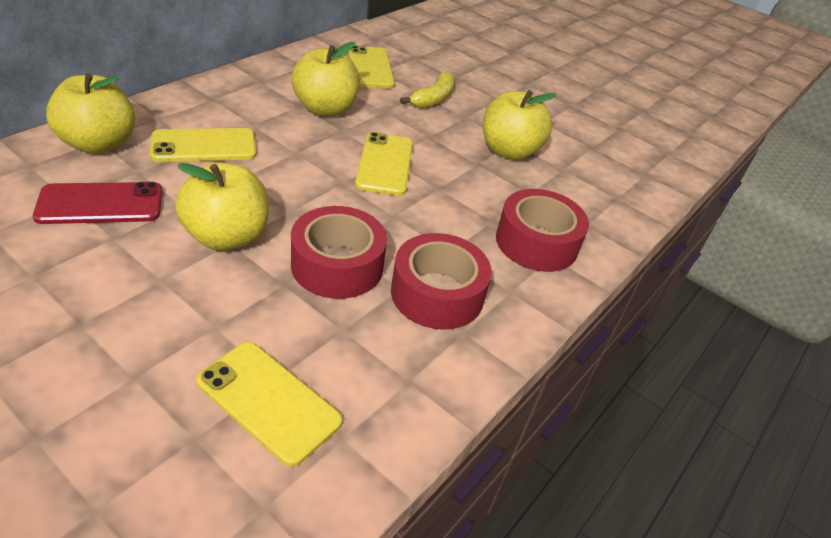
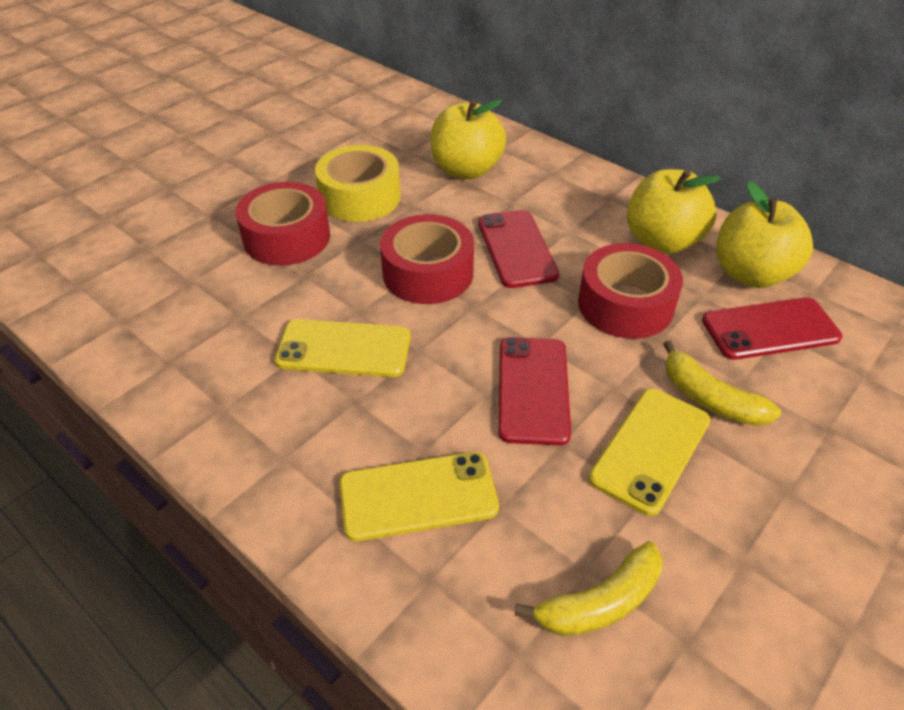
red phone: [33,182,163,224] = 1 -> [478,210,559,288] [498,337,571,445] [702,297,842,360] = 3
yellow apple: [46,73,135,154] [175,162,269,251] [292,42,360,116] [483,90,556,160] = 4 -> [431,99,506,179] [627,169,721,254] [716,181,813,288] = 3
yellow banana: [400,72,455,108] = 1 -> [515,541,662,636] [663,340,781,426] = 2
yellow phone: [150,128,256,162] [196,342,343,467] [348,45,395,89] [355,132,413,196] = 4 -> [275,319,411,377] [339,452,499,541] [589,388,711,516] = 3
yellow tape: none = 0 -> [315,145,401,222] = 1

